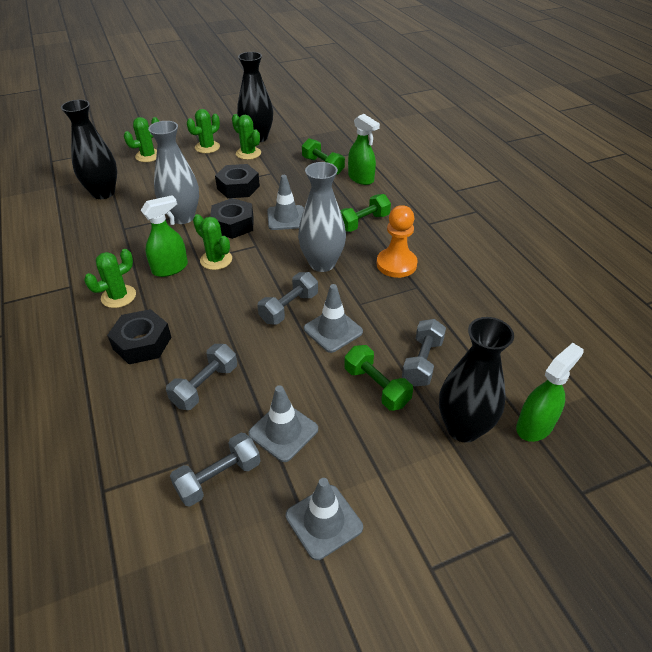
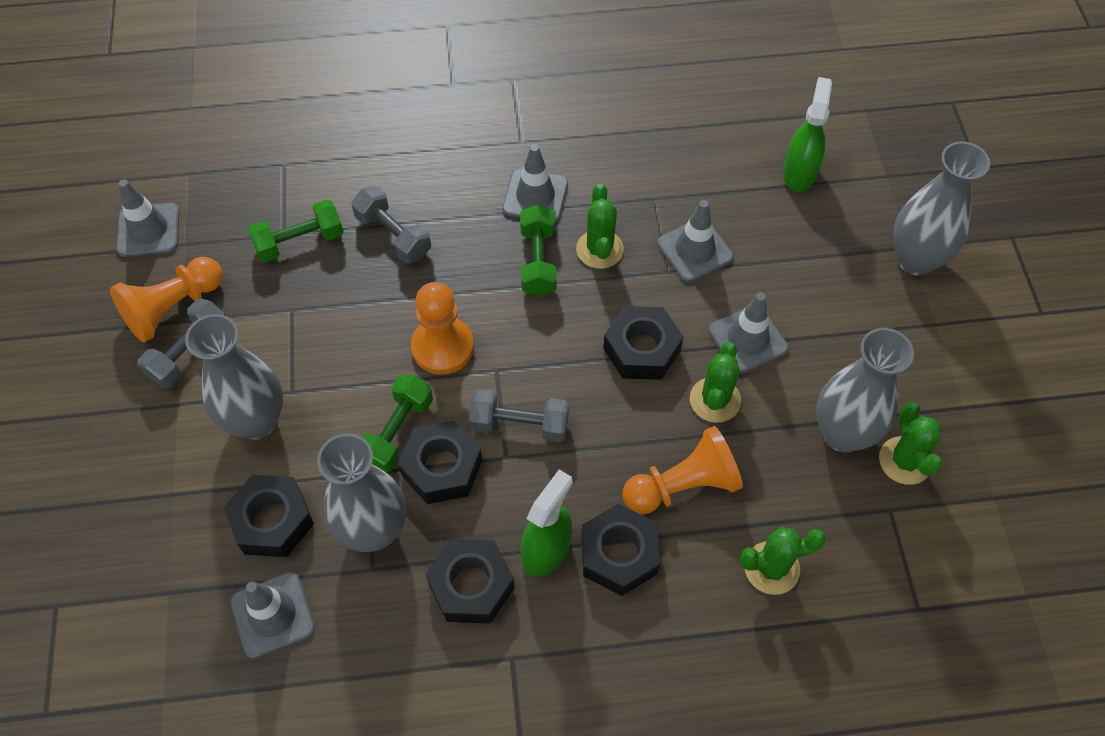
black nut: [107,309,171,364] [210,198,254,239] [215,164,260,198] = 3 -> [223,475,314,557] [398,420,482,504] [425,539,515,624] [581,504,660,596] [603,306,683,380] = 5
black vase: [61,100,117,199] [237,52,273,142] [439,317,514,443] = 3 -> none = 0
green cactus: [84,249,136,308] [124,117,159,162] [187,109,220,153] [193,214,232,270] [232,114,261,160] = 5 -> [576,184,624,269] [690,342,741,423] [740,527,826,595] [879,402,943,485] = 4
green spray bottle: [141,195,188,277] [348,114,380,185] [516,343,584,442] = 3 -> [520,469,572,577] [783,77,832,192] = 2
grey dumbbell: [166,344,237,410] [170,433,261,507] [257,272,318,325] [402,319,446,387] = 4 -> [137,299,226,388] [351,186,431,263] [469,389,569,443] = 3
grey traffic cone: [248,385,318,462] [267,175,304,230] [286,478,363,560] [304,284,363,353] = 4 -> [116,179,180,257] [230,572,315,659] [502,144,568,222] [657,200,734,282] [708,292,788,374] = 5
grey vase: [148,121,199,224] [298,162,346,272] = 2 -> [185,314,283,440] [317,433,406,552] [816,328,914,452] [893,142,990,275] = 4
orange pawn: [377,205,418,278] = 1 -> [110,257,222,342] [411,282,474,375] [622,426,743,514] = 3

